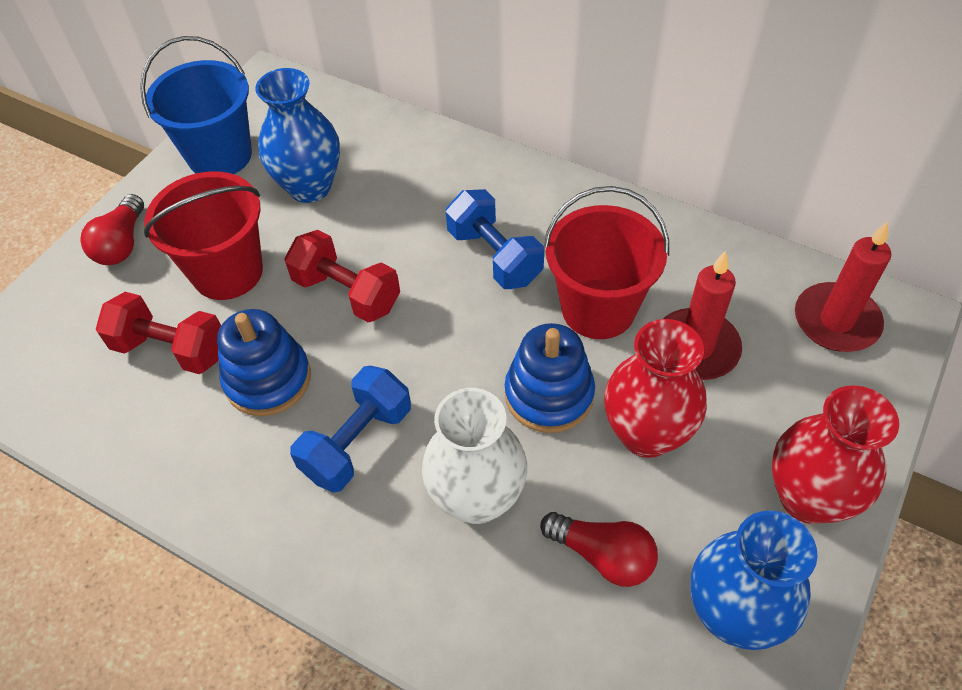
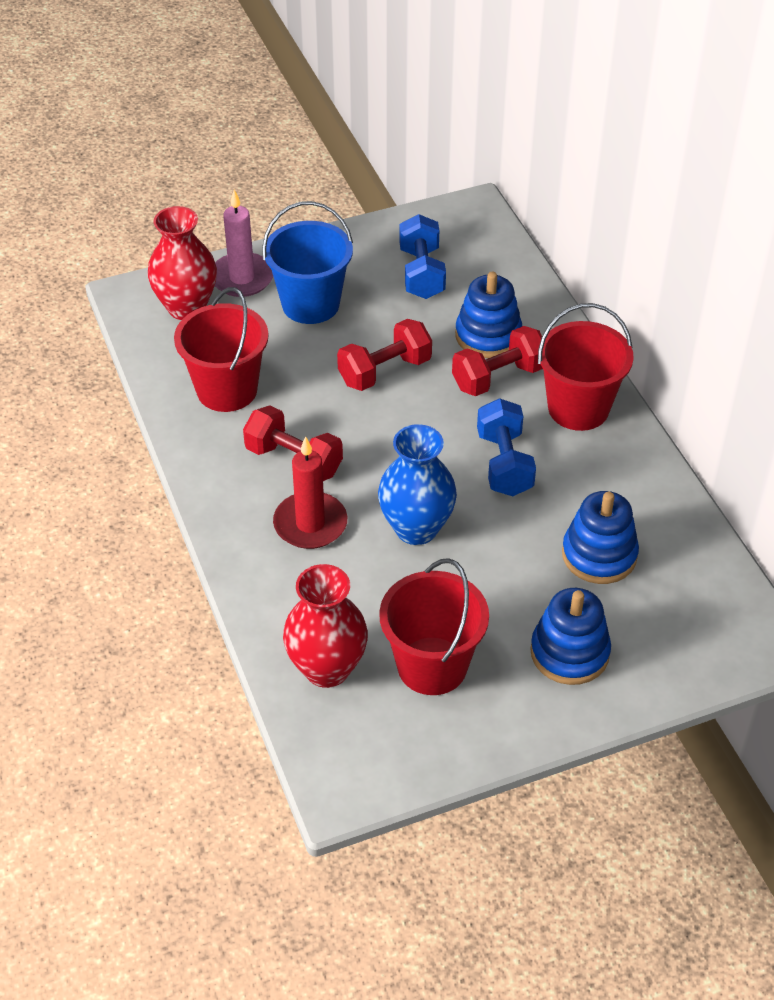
blue stacking toy: [217,309,311,416] [505,323,595,433] = 2 -> [455,272,522,358] [530,588,611,685] [562,491,639,584] = 3
blue vase: [255,68,340,203] [691,511,817,650] = 2 -> [378,424,457,545] = 1
pink candle: none = 0 -> [215,190,273,297] = 1
red bucket: [144,171,263,300] [543,186,669,339] = 2 -> [174,287,269,412] [379,558,489,695] [538,303,634,431] = 3
red candle: [663,251,742,380] [795,221,891,352] = 2 -> [273,437,347,549] = 1
red dumbbell: [96,292,221,374] [284,230,400,322] = 2 -> [243,405,343,481] [337,319,432,391] [452,326,543,396] = 3
red light bulb: [80,194,144,265] [540,512,658,587] = 2 -> none = 0
white vase: [422,388,527,524] = 1 -> none = 0

